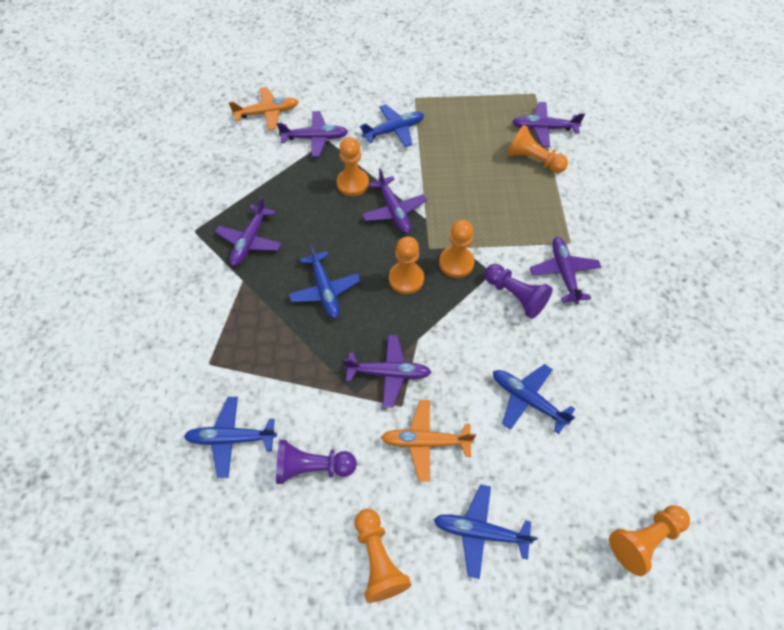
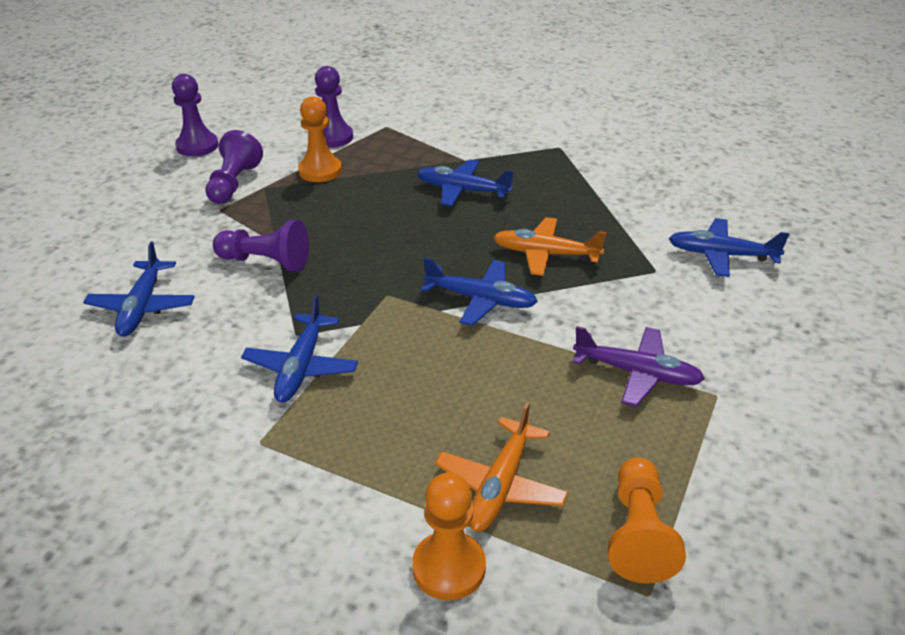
orange pawn: [337,137,369,196] [355,509,411,603] [389,236,424,294] [439,220,474,278] [507,125,568,173] [609,505,690,576] = 6 -> [298,96,342,182] [412,473,486,600] [608,457,686,584] = 3
purple pawn: [276,440,357,484] [484,264,552,319] = 2 -> [172,74,218,157] [205,130,263,204] [213,220,309,272] [315,66,353,147] = 4
purple plane: [215,197,282,266] [277,111,348,157] [343,335,431,408] [362,168,427,234] [512,102,585,147] [530,237,602,304] = 6 -> [572,326,705,407] = 1

